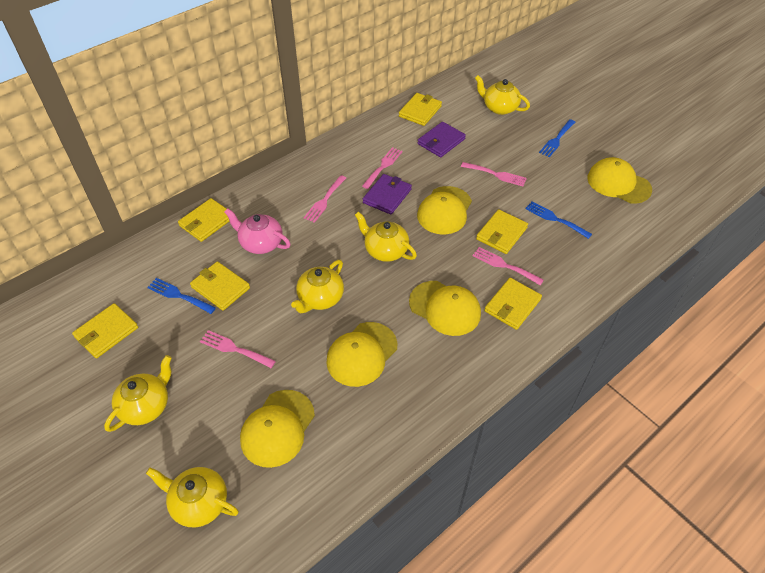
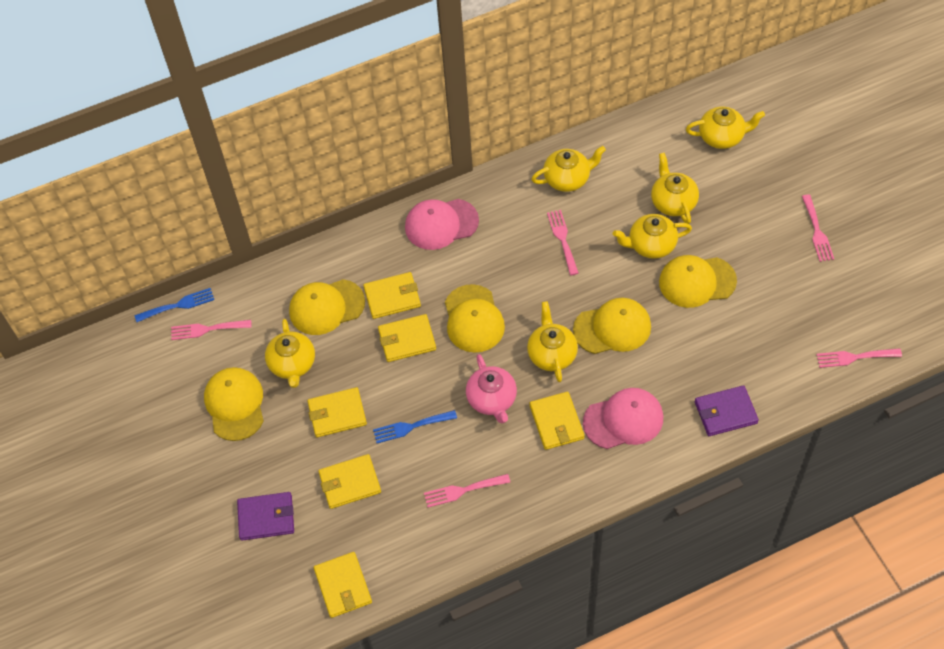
blue fork: [147,278,216,314] [525,201,592,239] [539,119,575,157] = 3 -> [134,288,214,322] [373,410,457,443] = 2
pink cap: none = 0 -> [405,199,479,250] [583,388,663,449] = 2
yellow teapot: [104,355,172,432] [146,467,239,527] [291,260,344,313] [355,212,417,262] [475,75,530,115] = 5 -> [265,319,315,388] [527,301,578,382] [531,146,606,192] [613,214,692,259] [651,153,699,224] [686,107,765,149] = 6

